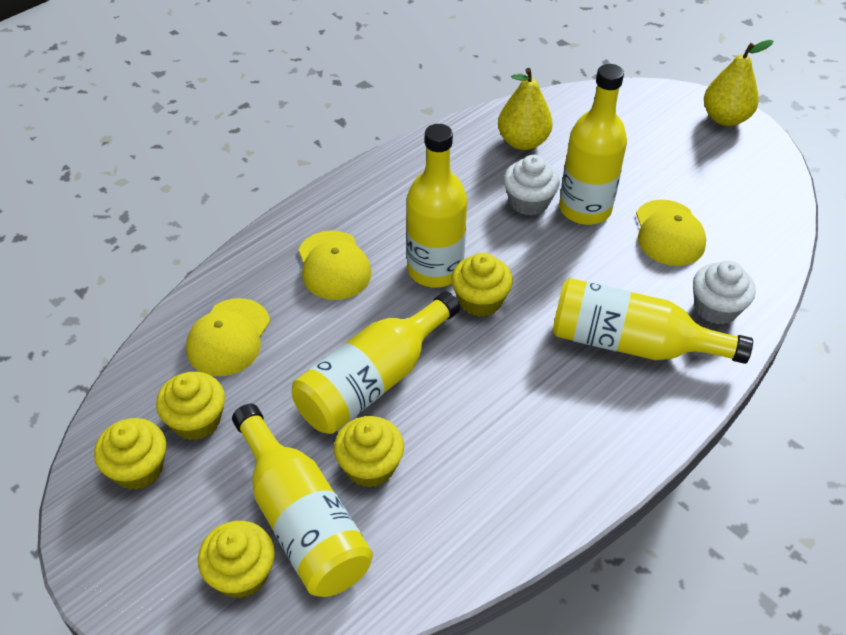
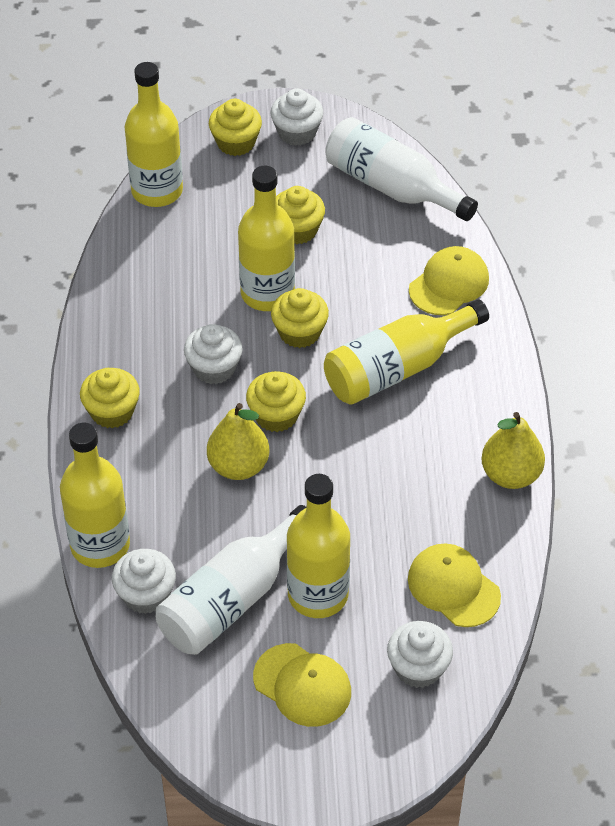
white bottle: none = 0 -> [156,505,306,655] [325,117,478,221] = 2
white cupcake: [504,155,560,216] [693,260,756,325] = 2 -> [112,549,176,614] [184,324,243,384] [270,88,323,146] [387,621,453,688] = 4

